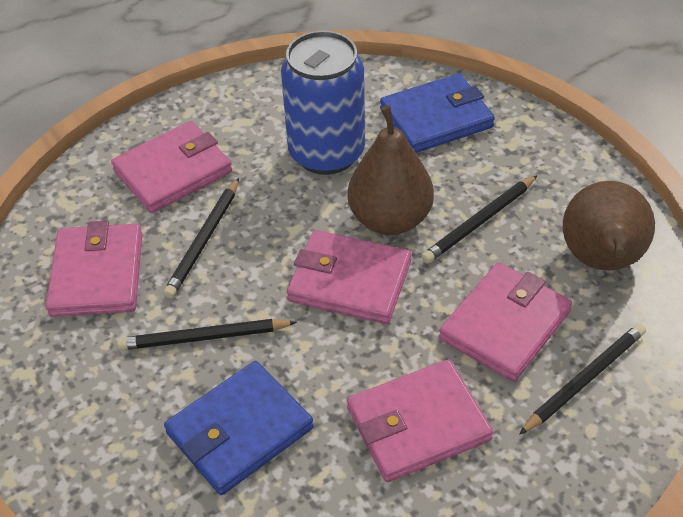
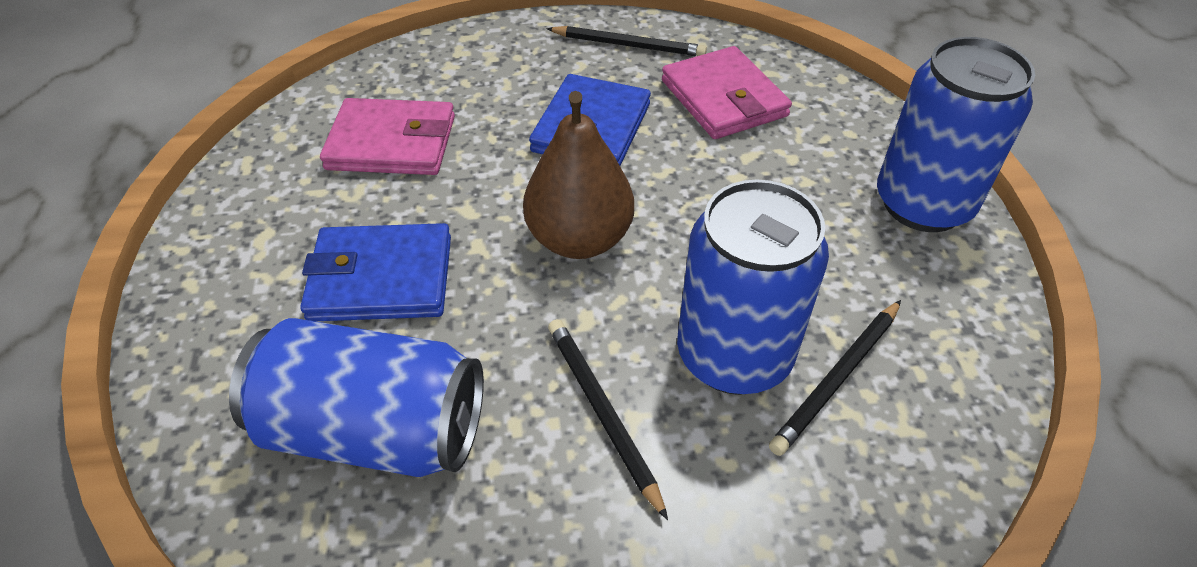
black pencil: [117,319,297,350] [163,178,239,298] [421,175,538,263] [519,323,646,435] = 4 -> [546,26,707,57] [548,319,668,520] [769,300,901,456] = 3
blue can: [281,30,365,175] = 1 -> [229,318,484,477] [677,179,829,395] [877,37,1035,232] = 3
brown pear: [348,105,434,235] [563,181,655,271] = 2 -> [523,91,634,259] = 1
pink wallet: [46,221,142,317] [111,121,232,213] [287,230,411,324] [347,360,493,482] [439,262,572,382] = 5 -> [320,98,455,175] [662,46,792,139] = 2

